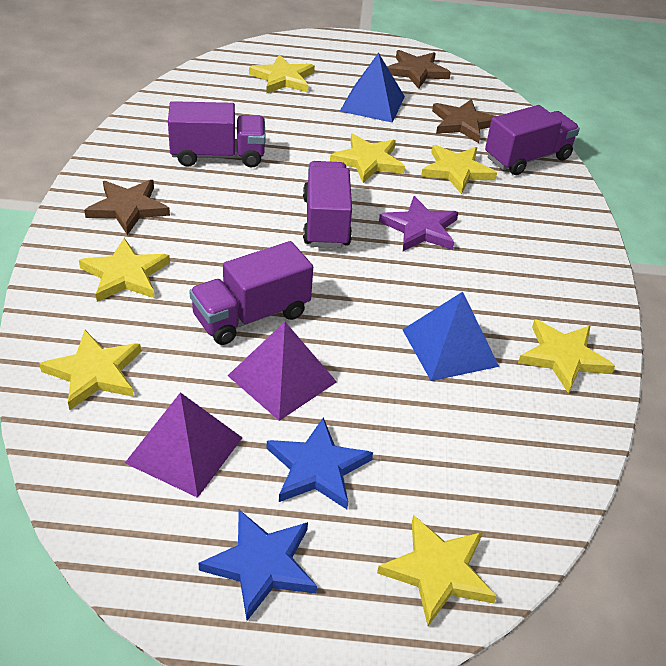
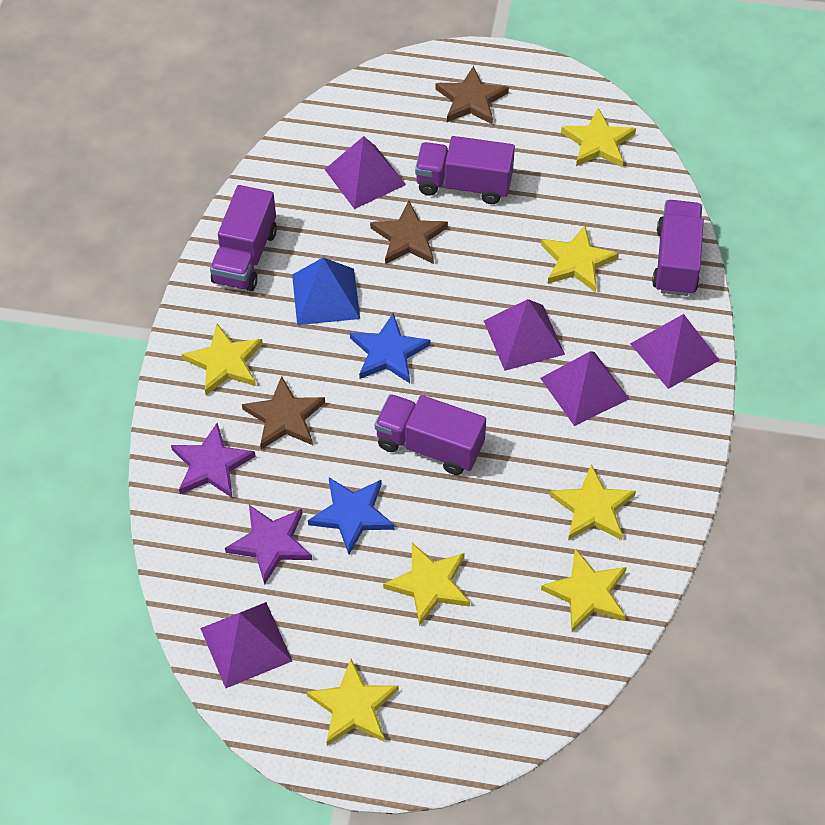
blue pyramid: [340,52,405,123] [402,292,499,381] = 2 -> [292,258,360,325] = 1
purple pyramid: [125,392,242,498] [228,322,337,421] = 2 -> [200,602,292,688] [324,136,406,209] [484,299,565,371] [540,351,629,426] [630,314,720,389] = 5
purple star: [379,196,459,251] = 1 -> [171,423,256,498] [225,505,312,585] = 2

